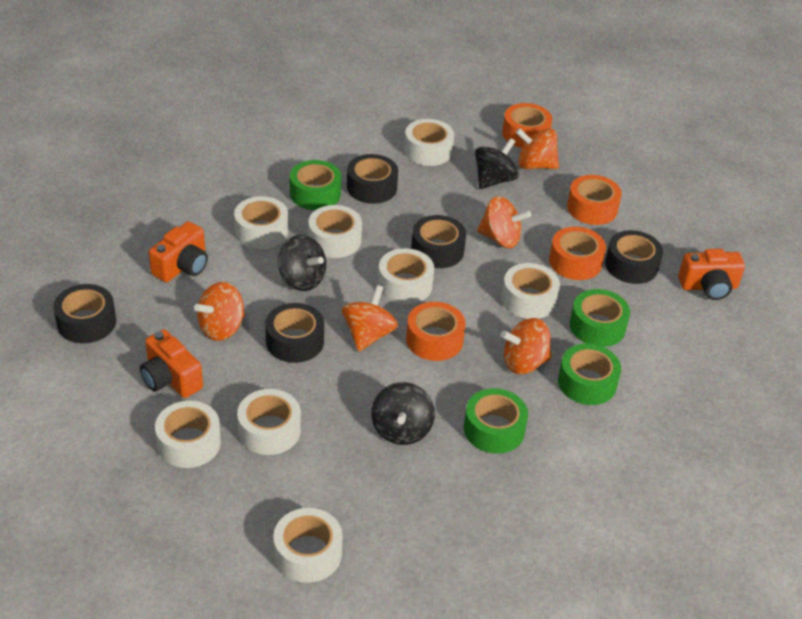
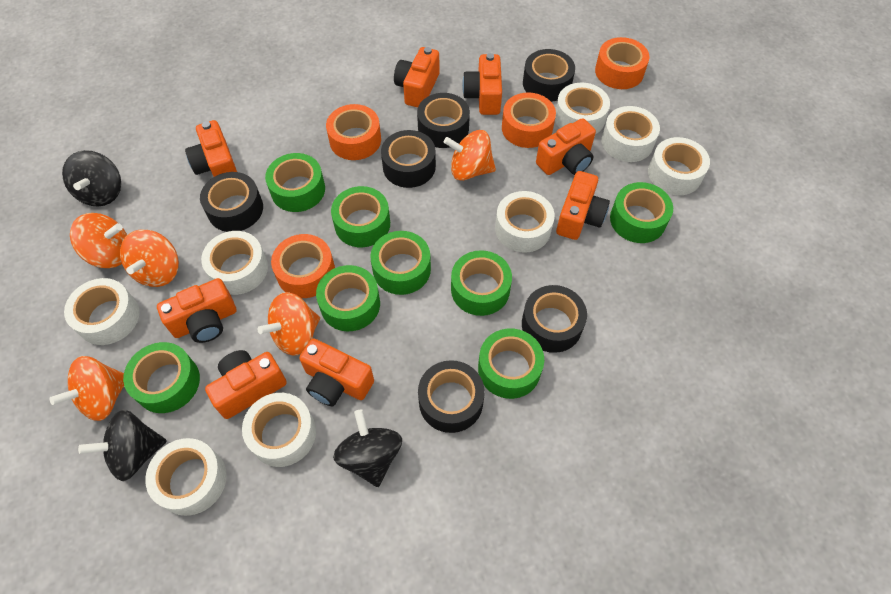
black tape: [53,284,116,343] [265,303,324,363] [347,154,398,204] [411,215,466,268] [605,230,663,284] = 5 -> [200,172,263,232] [381,130,436,188] [417,93,470,148] [418,360,485,433] [522,285,587,353] [523,49,575,102] = 6
green tape: [290,160,341,210] [464,388,528,454] [558,343,621,405] [570,289,630,347] = 4 -> [123,342,200,413] [265,153,325,212] [316,265,380,331] [331,186,390,247] [370,231,431,295] [451,250,512,316] [478,328,544,399] [610,182,673,243] = 8
orange camera: [140,329,203,398] [149,221,208,282] [678,249,745,300] = 3 -> [157,278,236,343] [185,120,237,177] [205,350,287,419] [299,338,374,406] [394,47,439,107] [462,53,502,115] [536,118,596,175] [556,171,610,240] = 8

